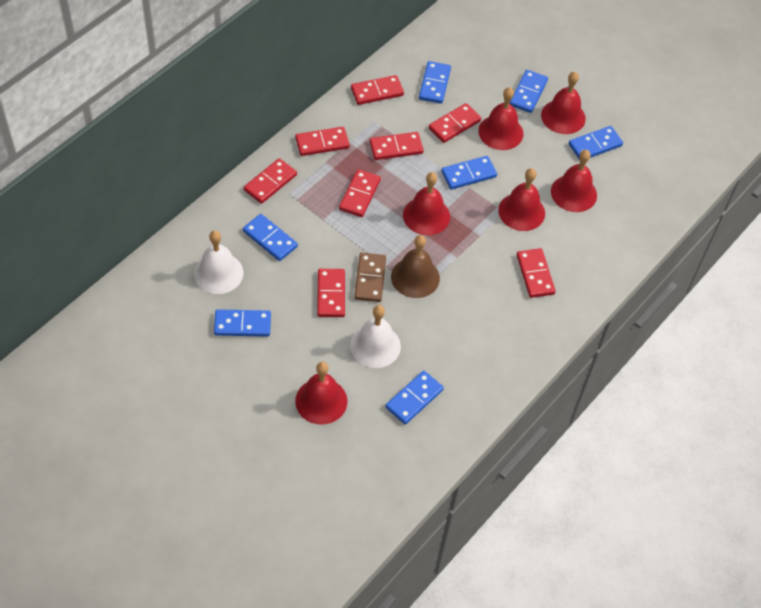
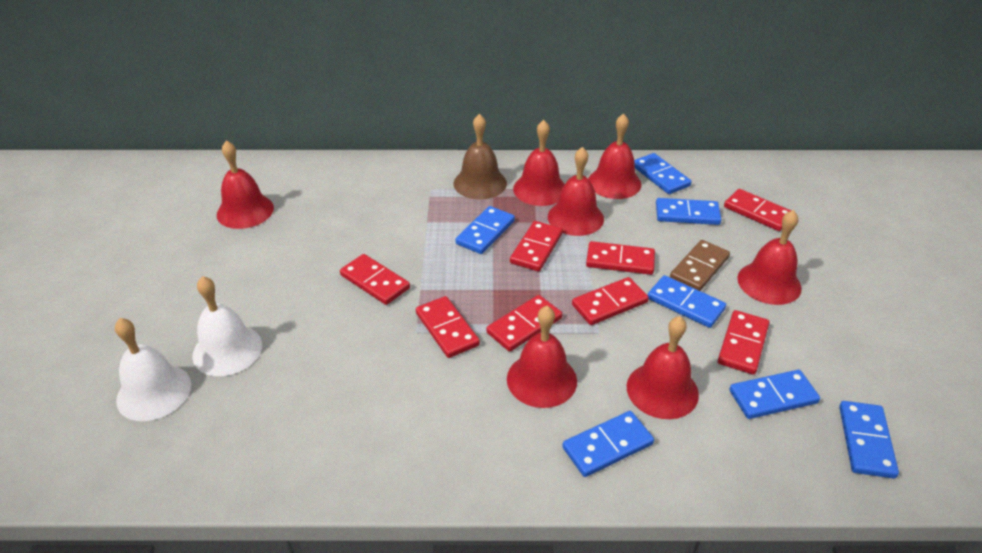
red bell: [295,362,347,425] [403,172,450,235] [478,87,523,150] [498,168,545,231] [541,72,586,134] [551,150,597,212] = 6 -> [217,141,274,229] [507,306,577,408] [513,120,564,206] [548,147,604,236] [588,114,641,199] [627,316,699,419] [737,210,802,305] = 7

